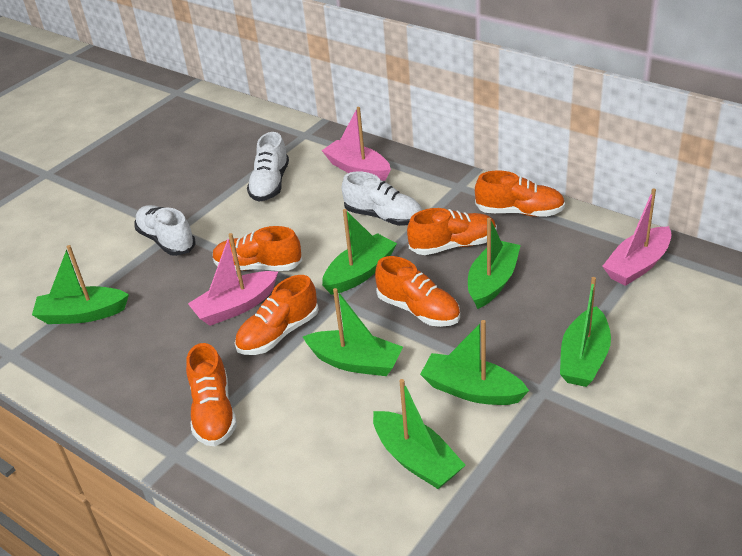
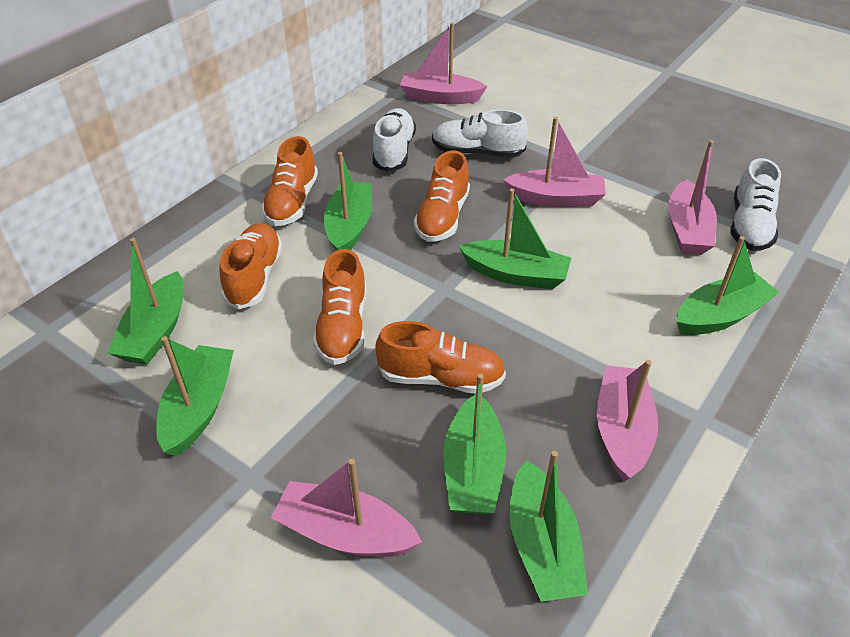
orange shoe: [186,343,237,446] [212,226,302,271] [235,275,319,355] [375,256,460,327] [407,208,497,255] [475,170,565,217] = 6 -> [220,223,283,309] [261,136,318,226] [313,249,366,365] [376,321,506,394] [414,151,470,242] = 5
pink boat: [188,233,278,326] [322,107,391,181] [602,188,671,286] = 3 -> [271,459,422,557] [400,22,488,104] [503,117,606,207] [597,360,658,481] [668,140,717,255] = 5

